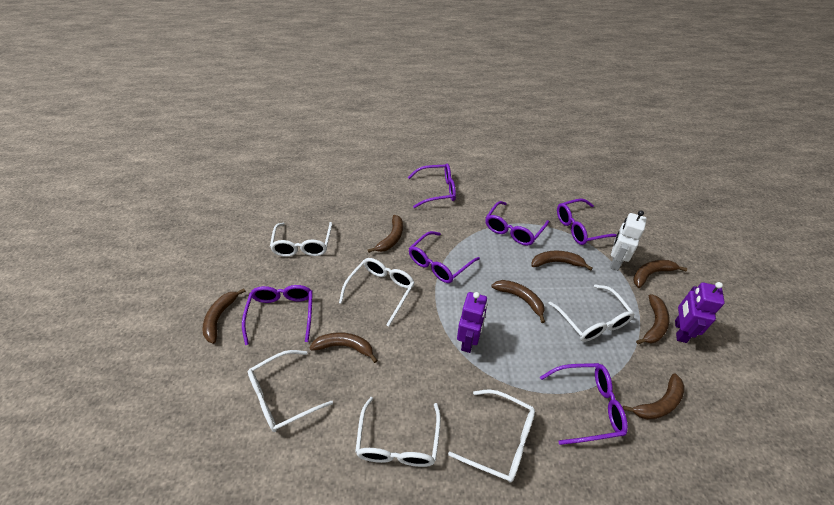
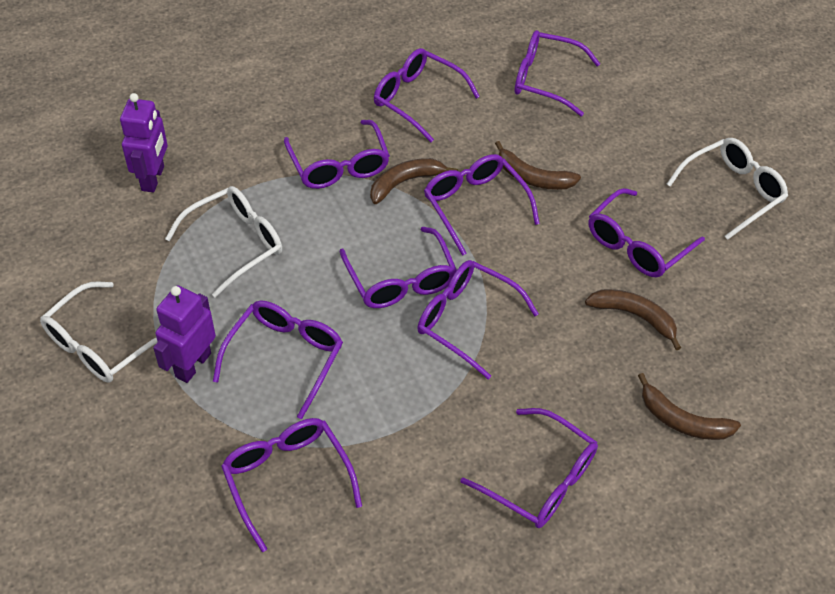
brown banana: [202,288,246,344] [310,332,378,363] [368,215,403,253] [491,280,545,323] [531,251,593,271] [623,373,685,420] [633,260,687,288] [636,294,669,344] = 8 -> [370,158,458,204] [495,141,581,190] [585,289,681,350] [638,373,741,440] = 4
purple glasses: [242,285,313,345] [408,164,456,208] [409,231,480,283] [485,201,549,246] [540,363,628,445] [557,198,617,245] = 6 -> [213,301,343,419] [221,418,362,552] [284,120,390,189] [339,227,457,308] [374,48,480,142] [417,260,539,379] [424,154,540,256] [460,408,598,528] [514,30,600,116] [588,188,705,277] = 10
white glasses: [248,350,333,432] [270,222,332,257] [339,258,415,326] [355,397,441,467] [448,389,535,483] [548,284,635,342] = 6 -> [40,281,158,383] [165,186,282,297] [667,138,788,240] = 3
white robot: [610,210,647,271] = 1 -> none = 0

